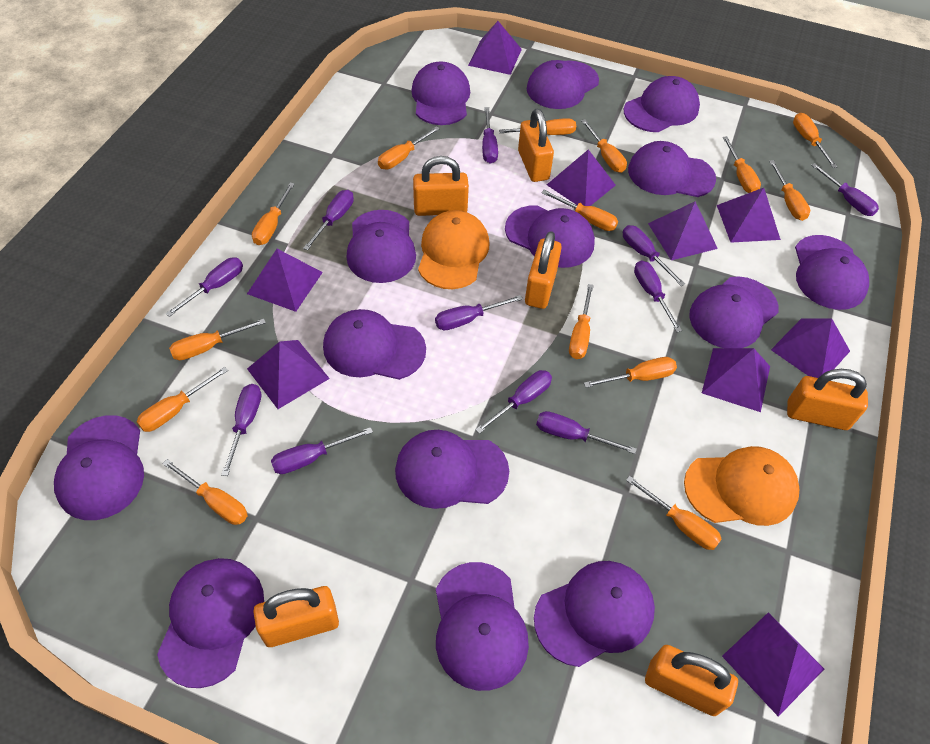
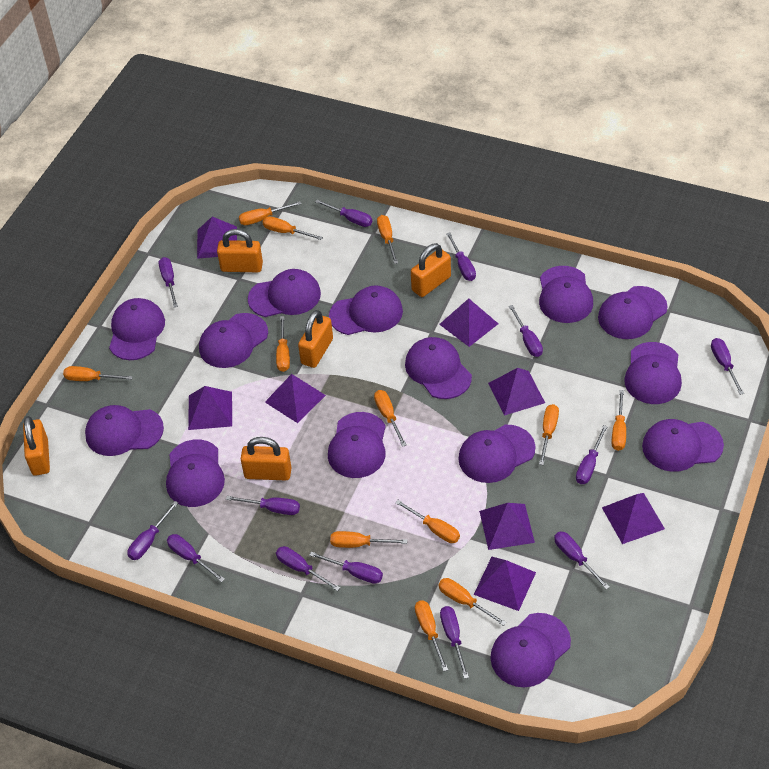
orange cap: [418,210,489,289] [684,446,799,526] = 2 -> none = 0
orange padlock: [253,586,339,647] [413,156,469,216] [518,109,554,182] [525,231,562,309] [645,645,738,716] [787,369,868,430] = 6 -> [23,416,50,476] [217,229,263,272] [241,437,292,480] [298,310,333,368] [411,243,451,297] = 5
orange screwdriver: [137,367,228,432] [162,459,248,525] [169,319,266,360] [252,182,295,245] [378,126,440,170] [499,118,576,135] [541,190,618,231] [569,284,594,359] [581,119,627,173] [584,357,677,388] [626,476,722,550] [723,136,761,193] [769,160,810,221] [793,113,838,168] = 14 -> [63,366,133,381] [239,201,301,225] [262,216,323,240] [276,316,290,372] [330,531,407,548] [374,390,406,447] [377,215,398,264] [395,500,460,543] [415,601,448,671] [439,578,507,626] [539,404,559,465] [612,390,626,451] = 12
purple pyramid: [247,249,323,312] [247,340,330,409] [468,21,522,75] [547,149,616,206] [648,202,718,260] [702,348,770,412] [717,188,781,243] [722,612,824,716] [771,318,850,378] = 9 -> [188,386,232,430] [197,217,237,259] [265,374,326,423] [439,299,498,347] [474,557,536,611] [479,503,535,550] [488,368,545,416] [602,493,665,544] = 8
purple screwdriver: [166,258,243,317] [221,384,261,476] [271,427,373,474] [303,190,354,250] [435,295,523,330] [475,370,552,434] [482,107,498,164] [536,411,637,454] [623,225,685,286] [634,261,682,332] [811,163,879,216] = 11 -> [127,501,178,560] [159,257,178,308] [167,534,225,582] [226,496,300,515] [276,546,340,591] [309,552,383,584] [315,199,372,227] [440,606,469,679] [446,232,476,281] [509,305,543,357] [554,531,610,590] [576,425,608,484] [711,338,744,395] = 13

